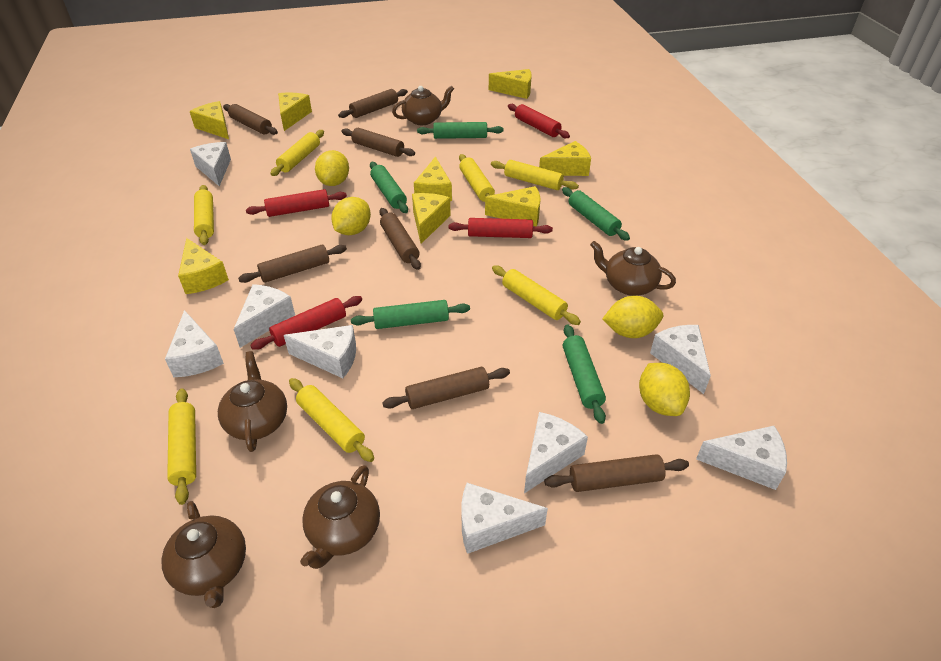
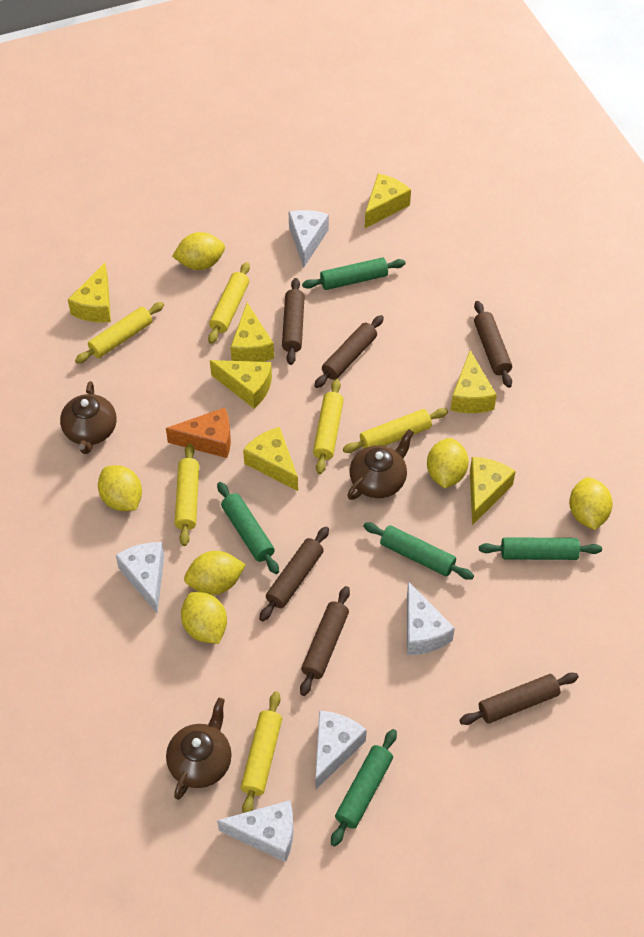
brown rolling pin: [223,104,278,135] [238,245,347,283] [338,89,408,118] [342,128,415,157] [379,208,421,270] [382,367,510,409] [544,454,689,492] = 7 -> [259,526,329,621] [282,278,305,365] [300,586,350,696] [314,315,384,388] [459,673,579,725] [474,301,512,388] = 6
brown teapot: [162,501,246,608] [218,351,287,452] [300,465,380,569] [392,86,454,125] [590,241,676,296] = 5 -> [60,381,117,454] [166,698,232,800] [347,429,414,500] = 3
orange cheese: none = 0 -> [166,407,231,458] = 1
red rolling pin: [246,189,347,217] [250,296,362,350] [449,218,553,238] [508,104,570,138] = 4 -> none = 0
white cheese: [165,310,224,377] [190,142,231,186] [233,284,295,348] [284,325,356,378] [461,483,548,554] [524,412,588,493] [650,325,711,394] [696,426,787,490] = 8 -> [116,542,164,614] [217,800,293,862] [289,210,329,267] [315,711,367,790] [407,581,455,655] = 5
yellow cheese: [178,238,229,294] [190,101,229,139] [278,93,312,131] [412,193,451,244] [414,157,452,201] [485,186,541,226] [489,69,532,99] [539,141,591,176] = 8 -> [68,263,111,323] [210,360,272,409] [230,303,274,362] [243,427,298,491] [365,174,411,228] [451,350,497,413] [470,457,516,525] = 7
yellow lemon: [315,150,349,186] [331,197,371,235] [602,296,663,338] [639,363,690,416] = 4 -> [98,465,142,511] [172,232,225,270] [181,592,227,644] [184,551,246,595] [427,438,469,488] [569,477,613,530] = 6
yellow rolling pin: [167,389,196,505] [194,185,214,245] [270,130,324,176] [289,378,374,462] [459,154,495,202] [491,160,579,190] [492,265,581,325] = 7 -> [75,302,164,364] [174,444,199,546] [208,262,250,344] [241,691,282,813] [313,379,344,474] [343,408,448,453] = 6

